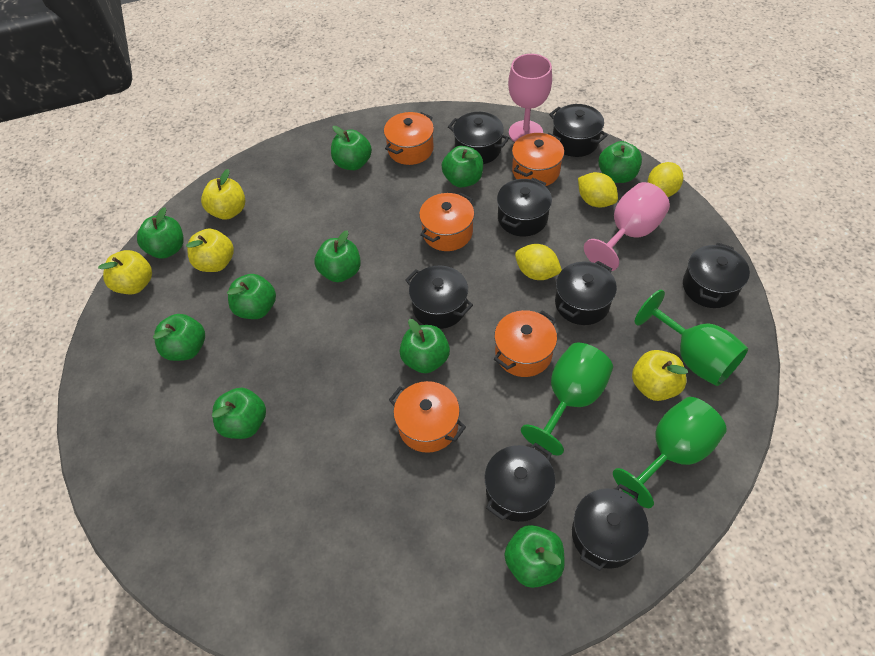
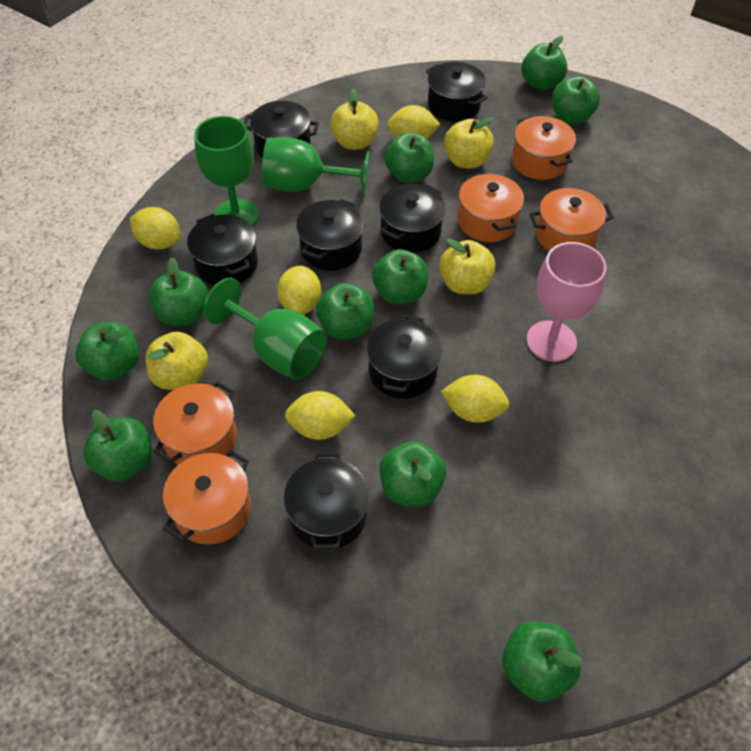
black pot: [405,266,473,329] [448,112,509,164] [484,443,556,522] [497,178,552,237] [549,104,608,157] [555,261,617,325] [572,484,649,571] [683,243,750,308] = 8 -> [187,214,258,285] [244,101,319,158] [284,452,369,550] [296,199,364,271] [367,315,442,399] [379,184,445,253] [426,62,487,121] = 7
pink goblet: [508,54,552,142] [584,182,670,271] = 2 -> [526,242,607,362] = 1
yellow lemon: [515,244,562,280] [578,172,618,208] [647,162,683,197] = 3 -> [130,207,181,249] [277,266,321,315] [285,391,355,440] [387,105,441,139] [441,375,510,423] = 5

